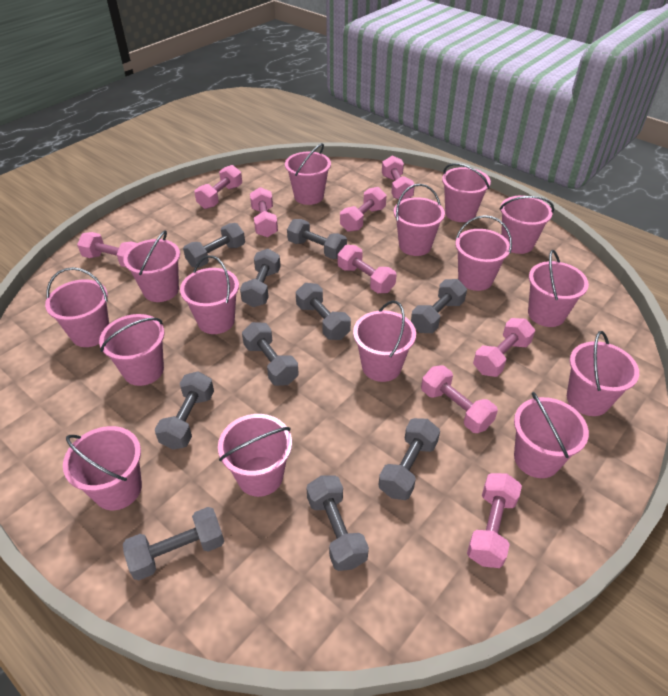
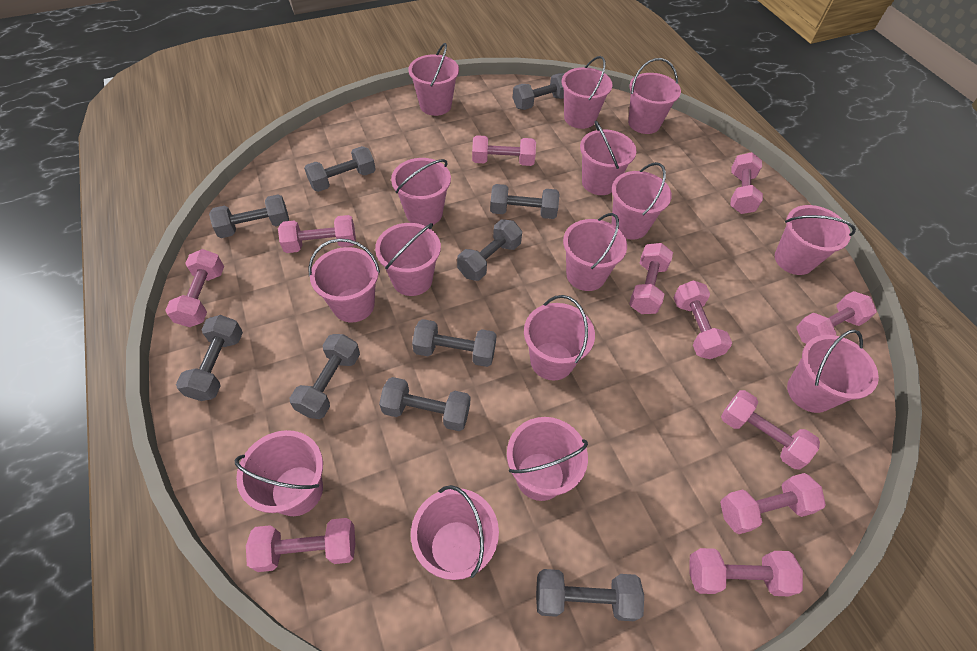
pink dumbbell: [77,232,137,267] [194,165,242,209] [250,187,278,237] [338,245,397,293] [340,187,387,232] [382,155,415,201] [421,366,498,433] [467,473,522,568] [473,318,535,377] = 9 -> [165,249,224,327] [246,518,355,572] [278,215,356,253] [472,135,536,166] [629,243,673,314] [674,280,732,359] [689,548,803,596] [720,473,826,534] [721,390,820,469] [731,152,763,214] [796,291,877,344] = 11

